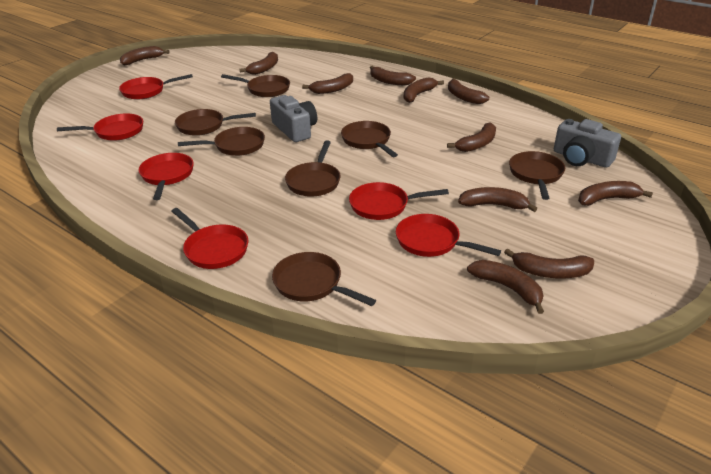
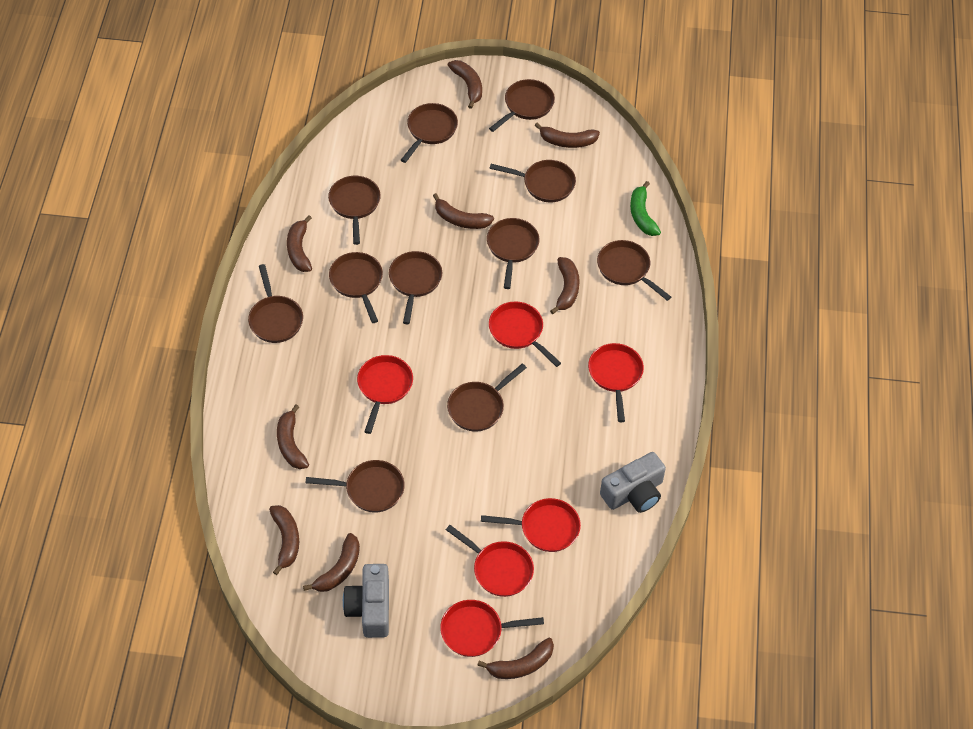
brown banana: [120,46,170,65] [239,52,278,75] [302,73,353,94] [370,66,416,85] [404,77,444,103] [447,122,496,152] [448,78,489,104] [458,187,537,212] [467,260,544,314] [504,248,594,279] [578,181,653,206] = 11 -> [269,505,299,575] [277,405,309,469] [287,215,312,272] [303,533,360,592] [433,193,494,229] [448,60,482,109] [477,638,554,679] [534,123,600,148] [550,257,580,314] = 9
brown pan: [175,109,256,136] [178,127,265,156] [221,74,290,97] [272,252,376,306] [285,140,341,197] [341,121,398,157] [509,151,565,200] = 7 -> [248,264,303,343] [306,460,405,513] [328,176,381,245] [329,252,383,323] [389,251,442,324] [401,103,458,163] [447,363,527,432] [487,218,539,289] [489,79,555,132] [489,160,576,202] [597,240,671,301] = 11
green banana: none = 0 -> [630,181,661,236] = 1

